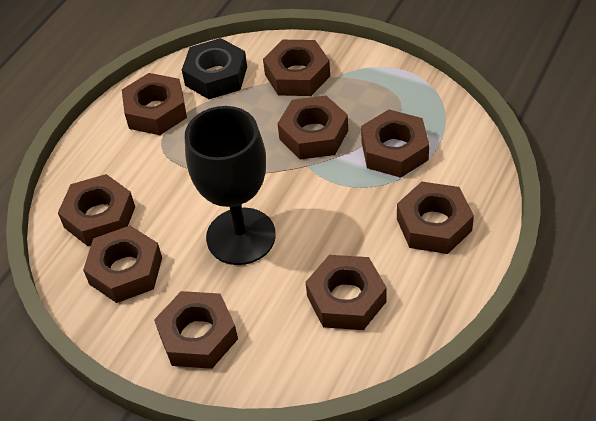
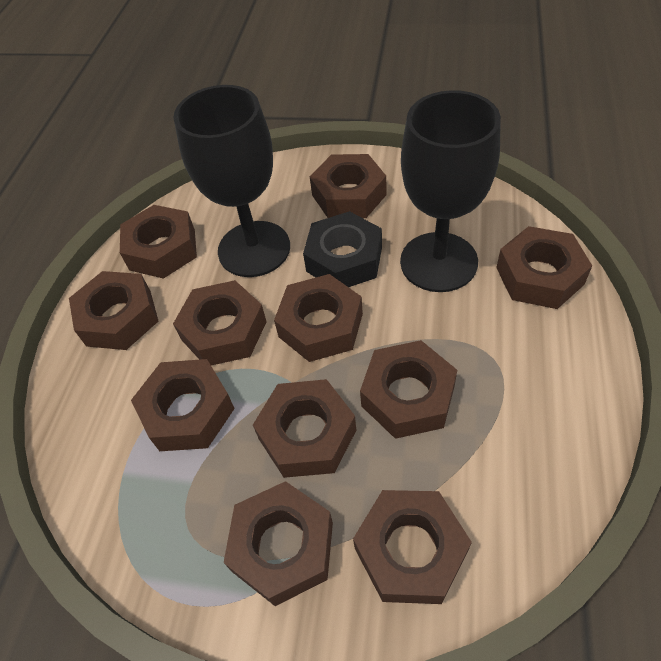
black goblet: [185,106,276,265] = 1 -> [174,85,290,277] [400,90,501,292] = 2
brown nut: [58,174,135,246] [83,226,162,303] [122,73,187,135] [154,291,238,369] [263,40,330,96] [278,95,348,160] [306,255,387,330] [361,110,429,178] [397,182,474,254] = 9 -> [69,271,158,350] [120,205,197,279] [131,359,235,451] [173,280,267,366] [224,481,333,606] [253,379,356,478] [274,274,363,362] [310,154,386,218] [353,490,472,604] [360,340,457,439] [496,226,592,309] = 11

